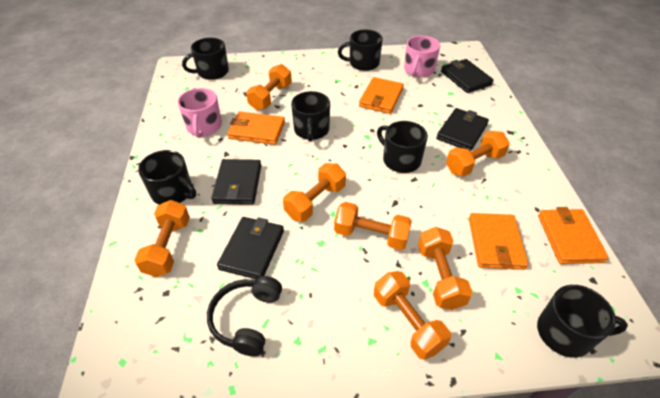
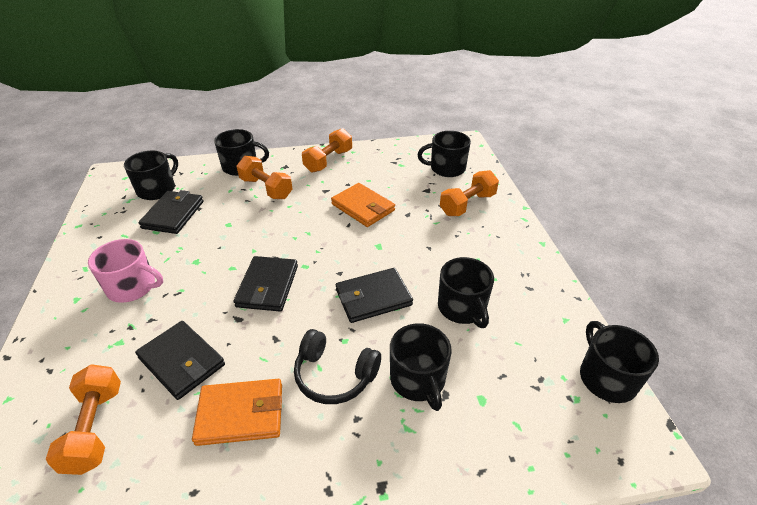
orange dumbbell: [135,200,190,277] [246,64,292,110] [283,163,346,222] [334,202,412,250] [374,271,451,360] [418,227,473,310] [446,131,510,177] = 7 -> [46,364,121,475] [236,156,293,199] [302,128,352,173] [440,170,499,216] = 4
orange wallet: [227,112,285,145] [359,77,404,114] [469,213,528,270] [538,207,609,264] = 4 -> [192,379,282,446] [331,183,395,227] = 2
pink mug: [178,88,222,138] [404,36,440,78] = 2 -> [88,239,163,303] = 1

